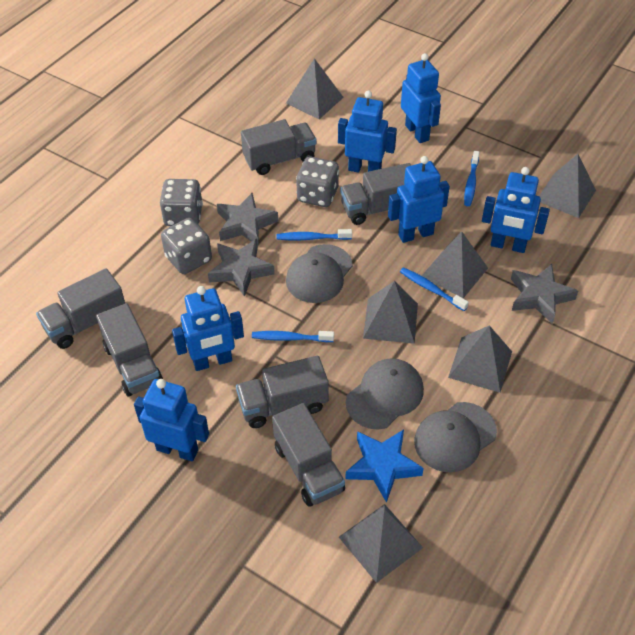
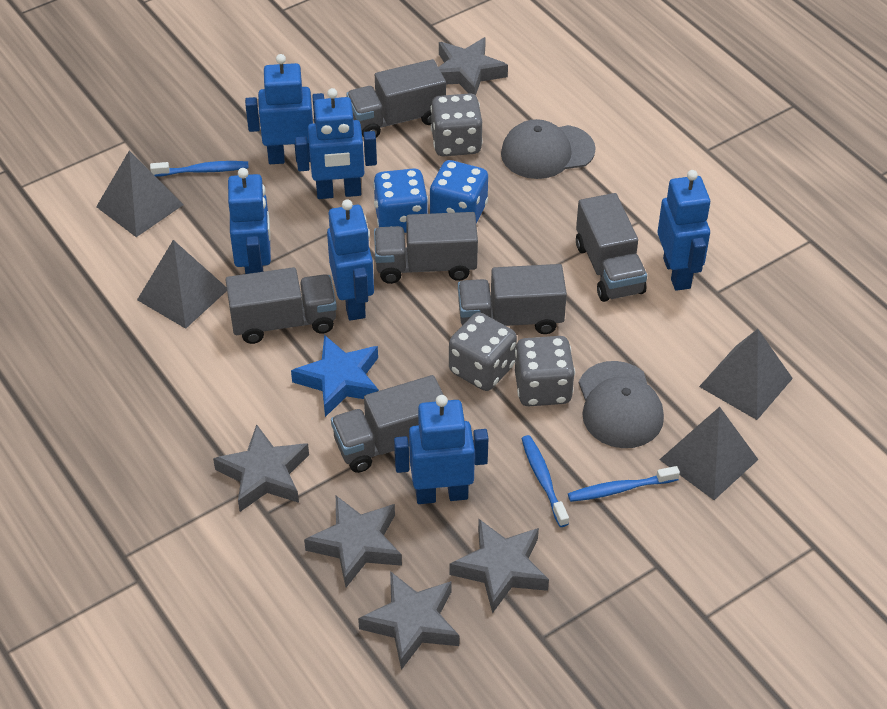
blue dice: none = 0 -> [373,168,428,233] [430,160,488,223] = 2
blue toothbrush: [252,331,334,342] [276,229,352,240] [400,267,469,311] [464,151,479,206] = 4 -> [150,161,249,177] [521,435,569,527] [568,466,680,502] = 3
grey cap: [286,244,353,303] [346,358,424,429] [414,402,497,472] = 3 -> [501,119,596,179] [579,361,664,448] = 2
grey pyramid: [286,58,344,119] [339,504,423,583] [363,281,418,344] [422,231,488,298] [448,325,512,392] [539,154,596,218] = 6 -> [96,151,183,237] [137,240,227,329] [659,407,759,500] [699,329,793,420] = 4
grey star: [208,239,275,297] [217,193,278,246] [511,264,578,324] = 3 -> [213,424,309,512] [304,496,402,587] [358,571,459,670] [438,37,508,95] [449,519,549,614] = 5

